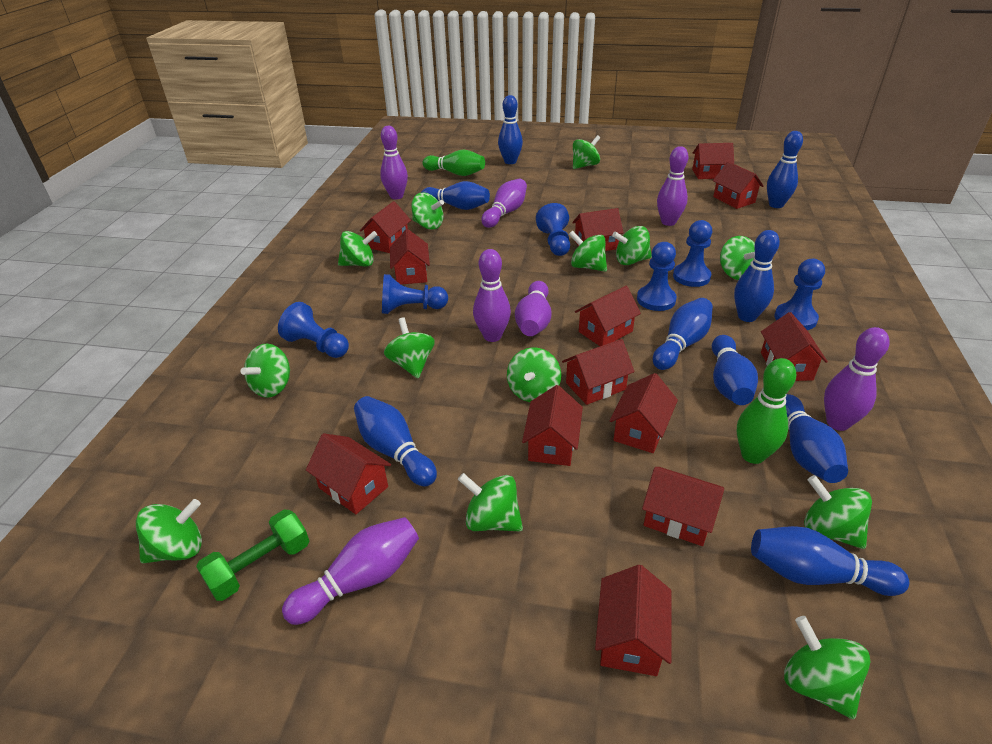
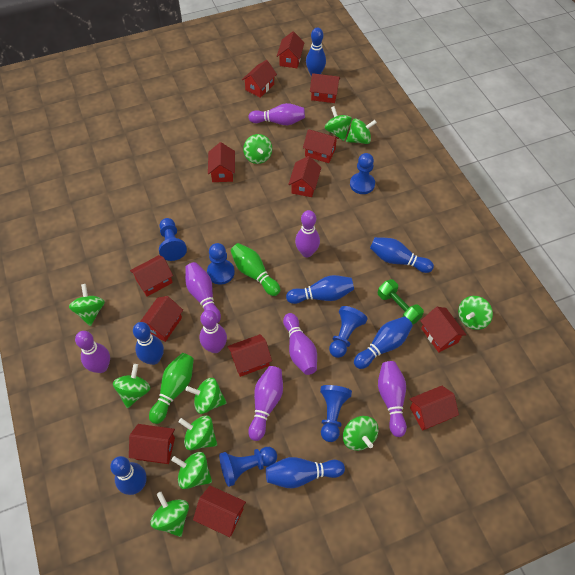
blue bowling pin: [354,396,437,487] [421,181,490,210] [498,95,523,164] [653,298,713,370] [712,335,758,405] [734,230,780,322] [751,526,909,596] [767,131,803,208] [785,394,848,483] = 9 -> [110,456,147,495] [133,322,164,365] [266,457,345,489] [286,275,354,304] [306,28,326,77] [354,316,413,369] [370,237,434,273] = 7
green spinning top: [136,499,202,563] [241,344,290,398] [338,231,377,267] [384,317,435,378] [411,193,444,230] [458,473,523,531] [507,347,561,402] [569,230,607,272] [573,135,600,169] [612,226,652,265] [720,236,755,280] [784,616,871,719] [804,475,872,549] = 13 -> [69,284,105,326] [113,364,150,408] [150,492,189,537] [171,452,212,489] [179,415,217,450] [186,378,227,414] [243,134,272,164] [325,106,352,141] [343,416,378,451] [346,119,377,144] [458,296,493,330] = 11
purple bowling pin: [282,517,419,625] [380,126,408,199] [473,249,511,342] [481,179,527,228] [515,281,551,336] [657,146,688,226] [824,327,890,431] = 7 -> [75,331,110,373] [185,262,221,323] [200,310,227,353] [248,103,305,125] [248,366,283,441] [283,313,317,375] [295,210,320,257] [378,361,407,437] = 8

